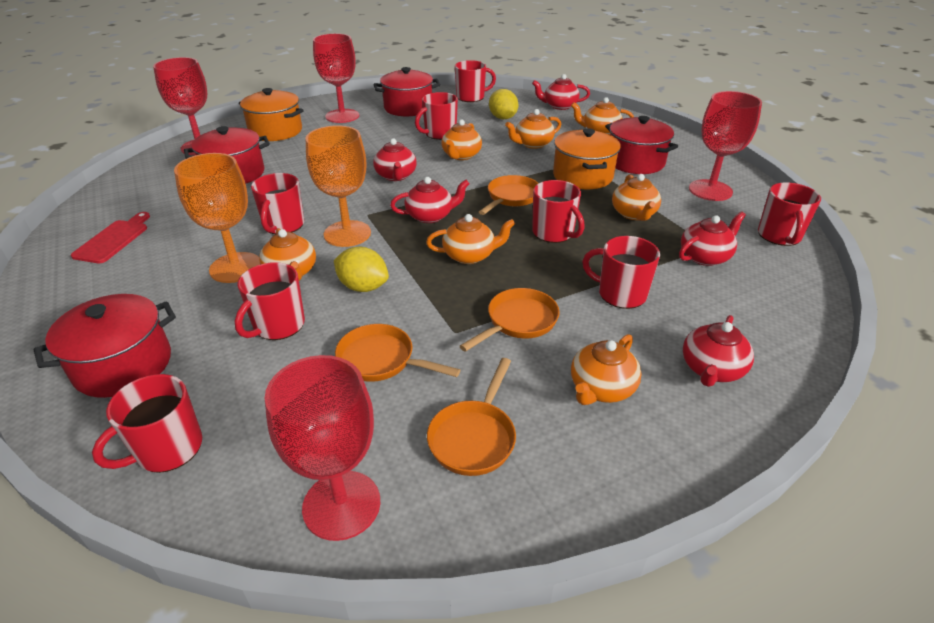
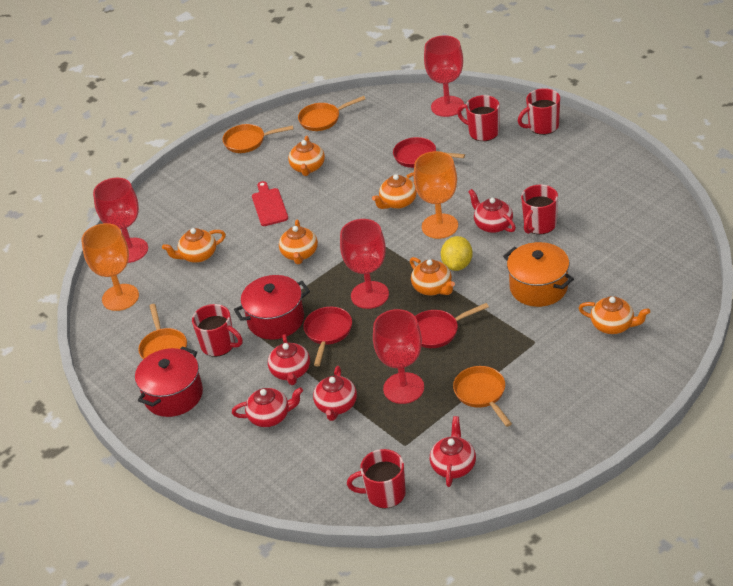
orange pot: [239,88,304,141] [553,128,621,189] = 2 -> [503,242,574,307] = 1
orange teapot: [259,228,316,281] [426,214,515,264] [441,119,482,160] [505,109,561,149] [571,97,634,135] [571,334,642,405] [612,174,661,221] = 7 -> [162,228,226,263] [279,220,318,264] [288,136,325,176] [372,172,417,209] [410,257,455,295] [579,296,650,334] = 6
red mug: [92,374,202,473] [235,262,305,340] [251,173,304,234] [415,92,458,140] [455,60,496,102] [532,180,585,243] [582,236,660,309] [758,182,821,246] = 8 -> [192,304,243,357] [347,449,406,508] [457,95,500,141] [518,88,560,135] [521,184,558,234] = 5
red pan: none = 0 -> [303,307,352,367] [393,137,465,168] [415,303,489,348] = 3
red pot: [34,294,176,398] [184,126,270,184] [374,67,440,117] [605,116,678,174] = 4 -> [135,346,203,417] [234,275,310,340] = 2
yellow lemon: [334,247,389,292] [489,89,518,119] = 2 -> [441,236,473,271] = 1

